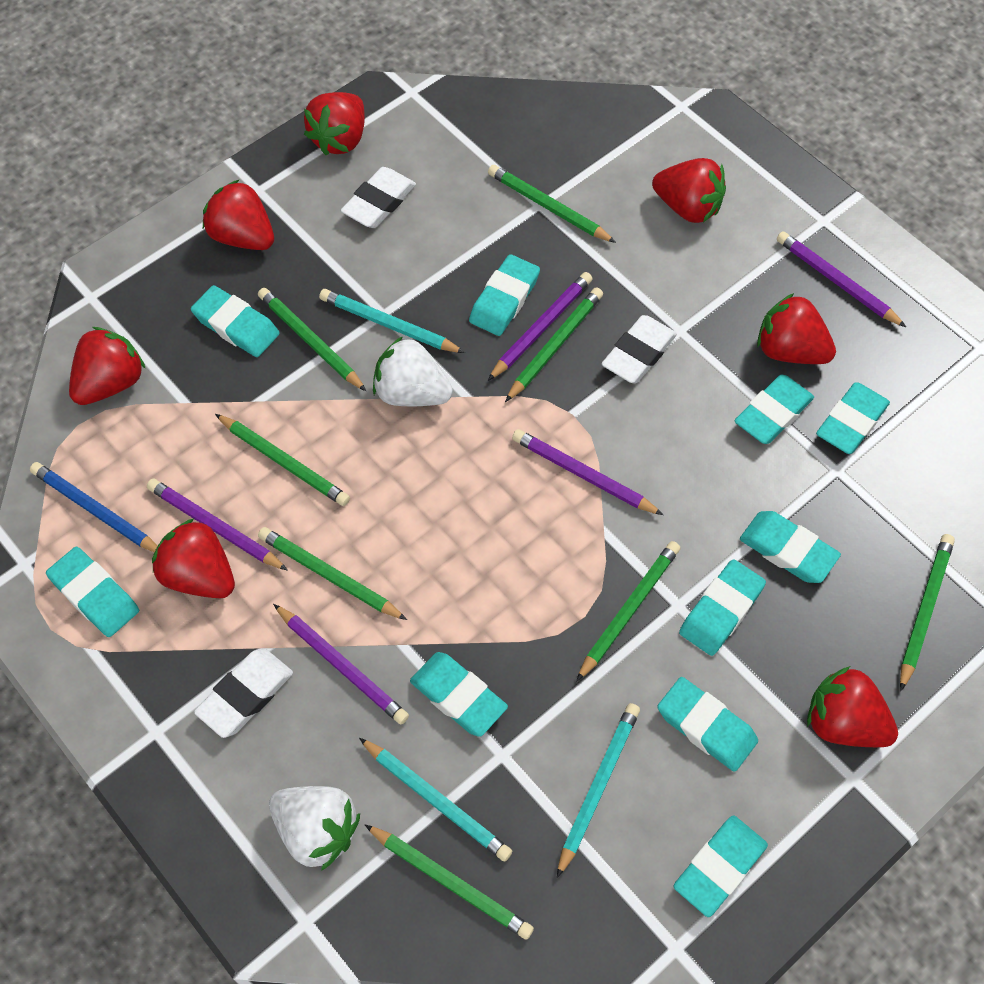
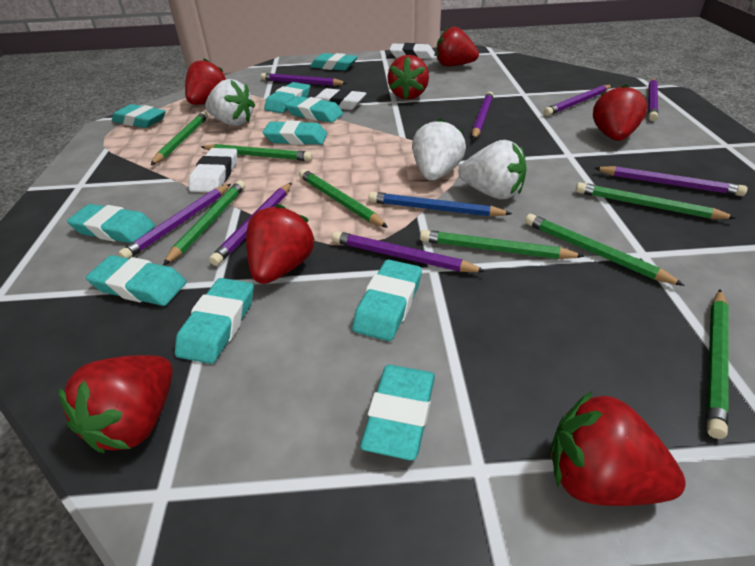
purple pencil: [147,478,288,571] [273,604,409,725] [488,272,593,381] [512,429,663,515] [777,231,906,327] = 5 -> [118,184,231,259] [209,183,292,266] [261,73,347,86] [332,231,486,272] [472,92,494,140] [544,85,612,116] [594,166,747,196] [648,78,658,121] = 8
turquoise pencil: [319,289,465,353] [359,738,512,862] [557,703,640,878] = 3 -> none = 0
white strawberry: [269,786,360,871] [373,336,453,406] = 2 -> [205,79,255,126] [412,118,466,181] [459,140,526,199] = 3

